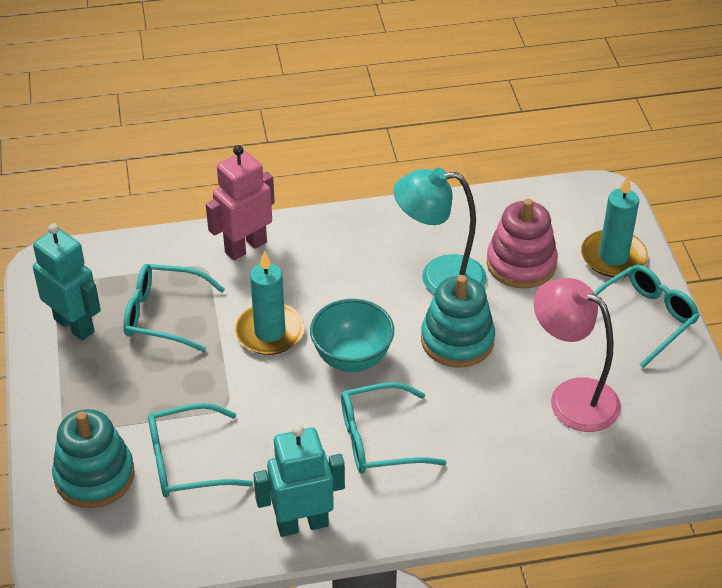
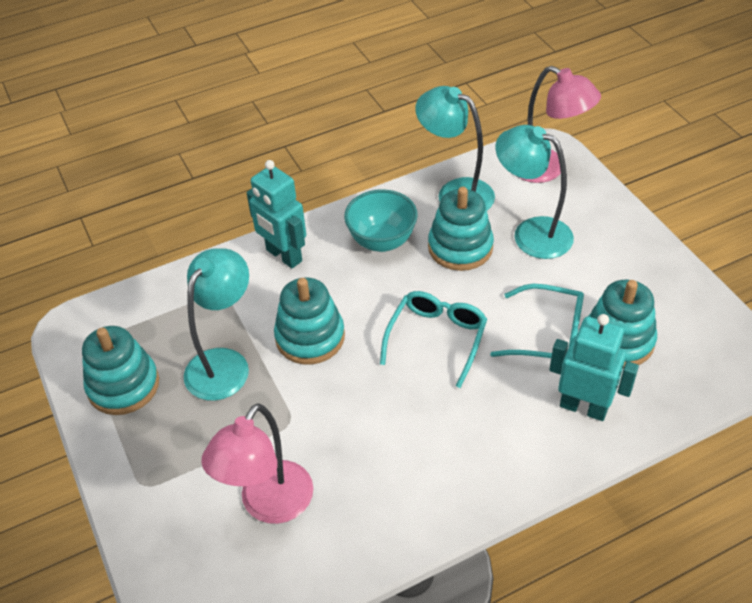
pink lamp: [534,278,621,432] = 1 -> [201,403,313,524] [517,66,601,183] = 2
pink robot: [206,145,275,260] = 1 -> none = 0
pink stacking toy: [487,199,558,289] = 1 -> none = 0
turquoise candle: [235,251,304,355] [581,176,648,277] = 2 -> none = 0
turquoise glasses: [123,264,225,352] [148,403,253,498] [341,382,447,474] [594,265,700,368] = 4 -> [380,291,487,388] [490,284,584,358] = 2
turquoise lamp: [393,168,487,295] = 1 -> [184,248,249,401] [415,86,495,211] [496,125,574,259] = 3
turquoise stacking toy: [52,409,135,508] [421,275,495,368] = 2 -> [82,326,159,415] [274,277,345,364] [428,187,494,271] [588,280,657,368] = 4

